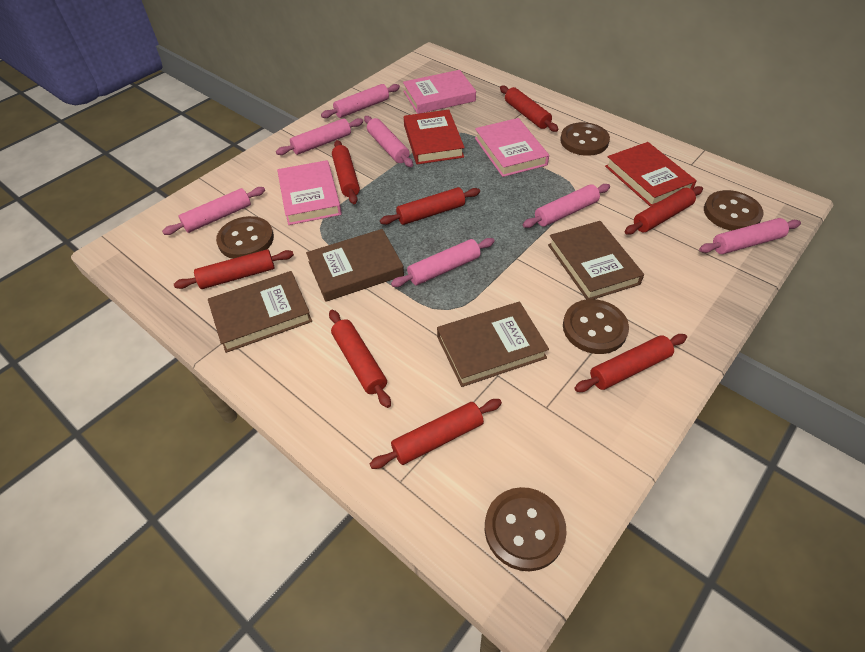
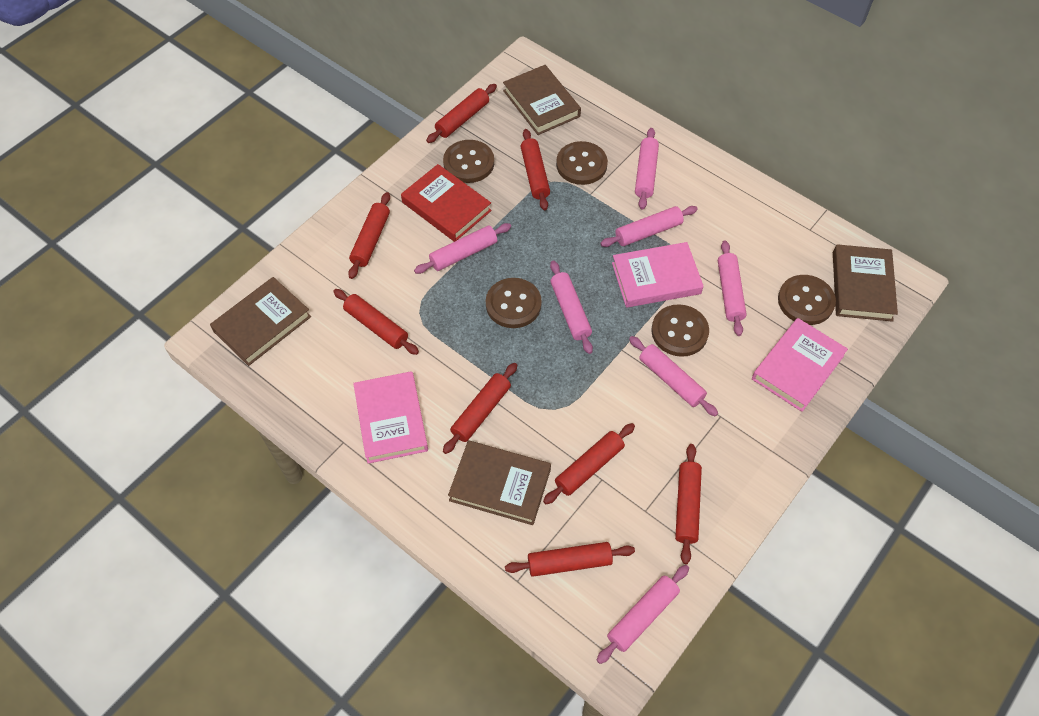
red book: [404,110,465,164] [605,142,697,207] = 2 -> [401,164,492,242] = 1

